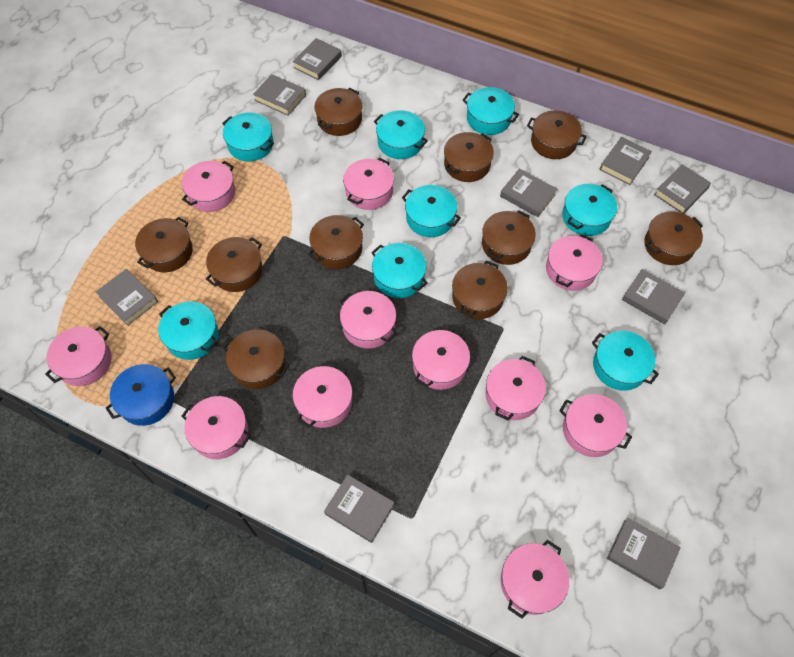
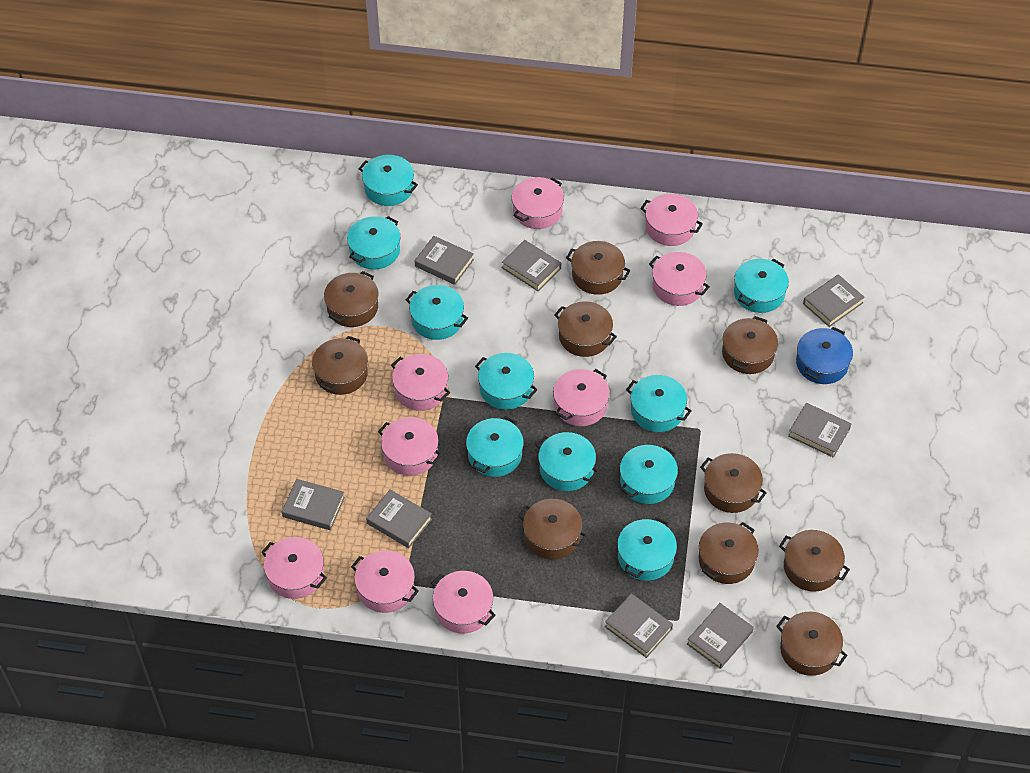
grey book: [96,269,158,326] [253,74,306,116] [293,38,342,80] [324,475,394,543] [500,169,557,217] [599,137,652,185] [607,518,681,589] [622,269,685,324] [654,164,711,214] = 9 -> [282,479,345,530] [366,489,432,548] [414,236,474,285] [502,240,561,291] [605,594,673,658] [687,603,754,669] [788,403,851,458] [803,274,865,327] = 8
pink pot: [45,326,111,386] [182,161,235,212] [182,396,251,459] [293,363,352,428] [340,291,398,349] [343,158,394,210] [412,329,470,390] [485,356,546,421] [501,540,569,619] [546,234,603,291] [559,394,632,457] = 11 -> [261,537,327,599] [351,550,419,613] [378,417,442,476] [391,354,450,411] [431,571,496,634] [512,177,564,229] [553,369,610,426] [640,194,703,246] [649,252,710,306] = 9
turquoise pot: [158,301,219,360] [222,112,274,162] [371,243,428,298] [374,110,428,159] [402,185,461,237] [463,87,519,135] [562,184,617,236] [592,331,659,390] = 8 -> [347,216,400,270] [359,155,418,206] [406,285,468,340] [466,416,524,477] [475,353,538,410] [536,432,599,491] [617,517,677,581] [620,445,678,504] [626,375,692,432] [734,259,789,313] = 10

